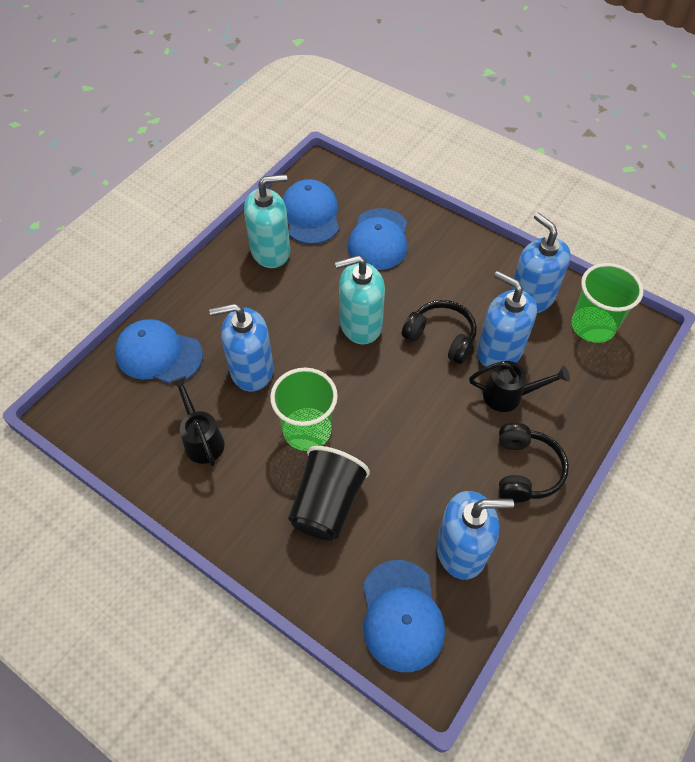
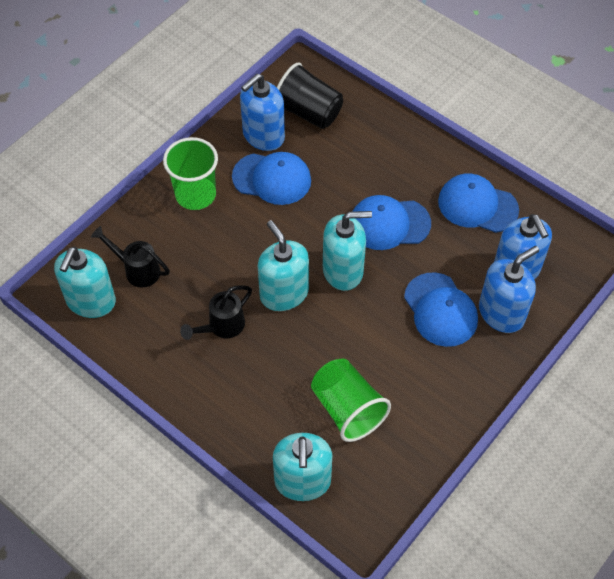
black headphones: [402,300,477,364] [499,423,569,503] = 2 -> none = 0
blue soap dispenser: [209,303,274,392] [436,491,514,580] [477,271,537,367] [510,213,571,313] = 4 -> [240,74,285,151] [479,246,539,333] [494,214,552,279] = 3
turquoise soap dispenser: [244,174,290,268] [335,255,385,344] = 2 -> [54,247,116,318] [258,220,309,311] [273,433,332,501] [323,211,372,291] = 4

